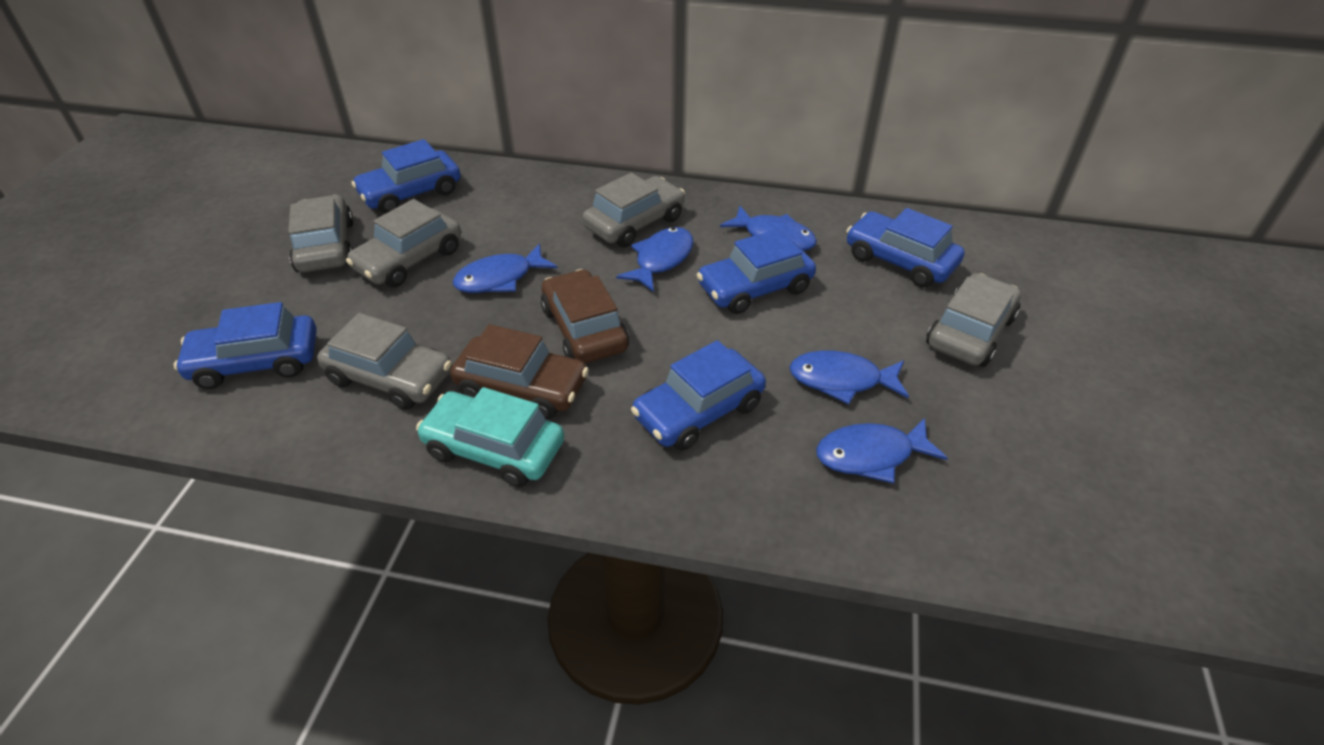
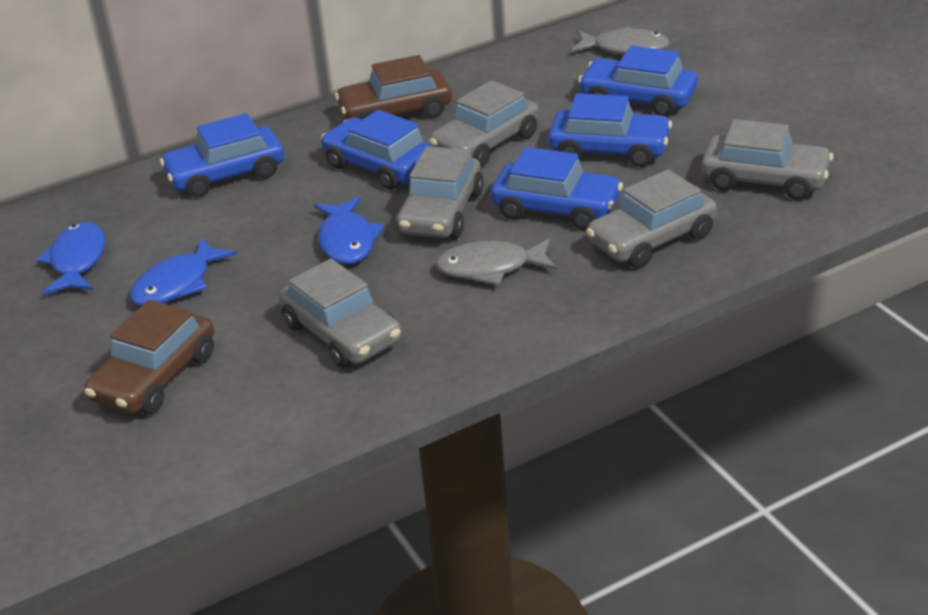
blue fish: [453,243,557,293] [616,227,693,292] [720,206,817,251] [789,350,909,404] [816,418,948,484] = 5 -> [37,222,106,295] [130,237,237,306] [314,197,384,264] = 3
grey fish: none = 0 -> [435,238,557,285] [571,26,670,55] = 2
turquoise car: [416,387,564,487] = 1 -> none = 0

